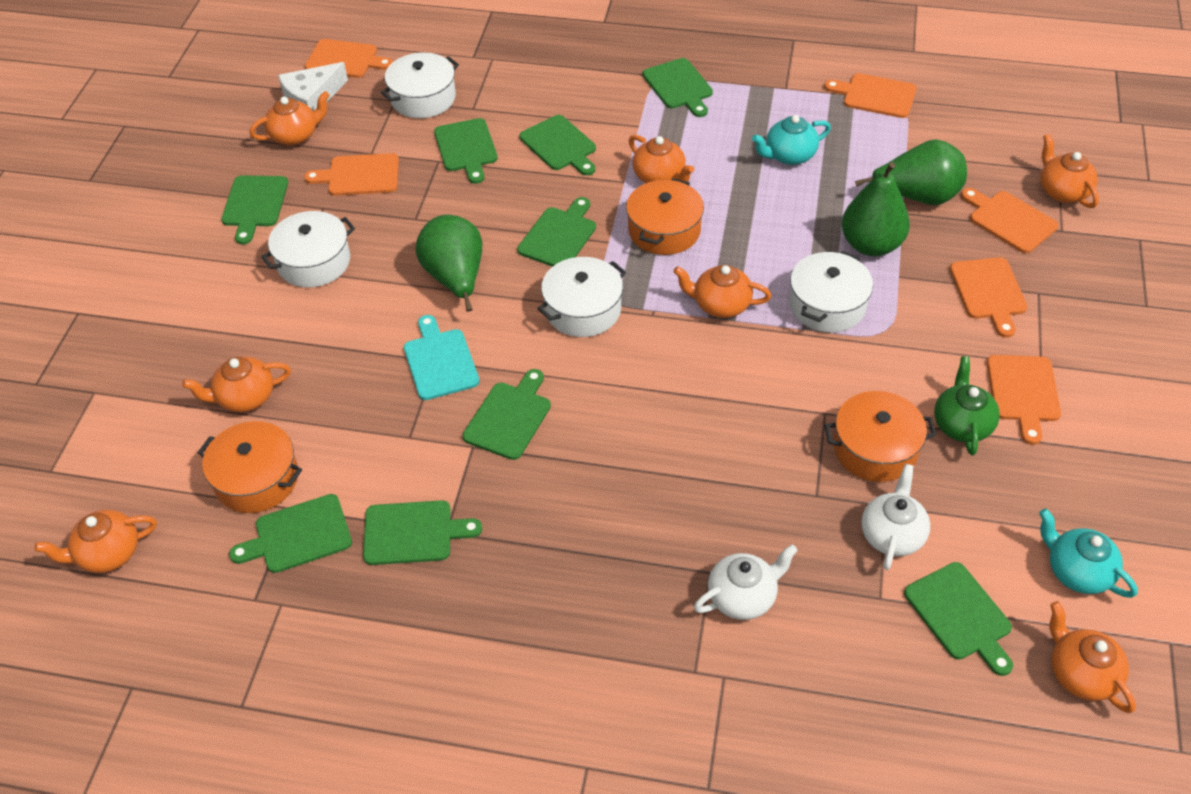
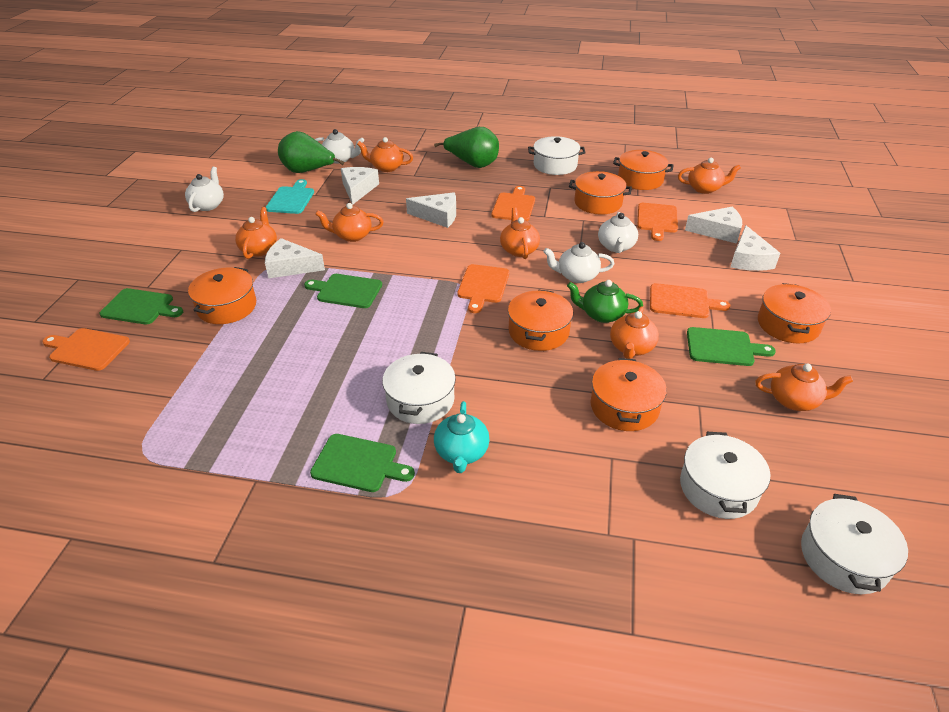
green cutting board: [221,175,288,245] [229,494,352,573] [363,500,482,565] [434,118,498,184] [462,369,551,460] [517,197,596,267] [519,115,596,176] [643,58,713,117] [904,562,1013,676] = 9 -> [100,288,183,325] [304,274,382,308] [310,434,415,492] [687,327,776,366] = 4
green pear: [415,215,482,312] [842,162,910,256] [855,139,967,205] = 3 -> [278,131,345,173] [434,127,499,168] = 2
orange cutting board: [304,153,399,196] [305,39,393,78] [824,73,917,118] [950,257,1028,338] [961,188,1059,253] [987,355,1061,445] = 6 -> [43,328,130,371] [457,264,509,313] [492,186,535,221] [637,203,678,241] [650,283,730,318] = 5
orange pot: [197,421,302,513] [626,178,704,255] [824,391,936,482] = 3 -> [188,267,256,324] [508,290,573,351] [569,171,632,215] [590,358,667,431] [613,150,673,190] [758,283,831,343] = 6
turquoise teapot: [752,115,831,165] [1039,508,1138,598] = 2 -> [434,401,490,473] = 1
white cheese: [278,62,348,111] = 1 -> [265,238,325,278] [341,167,379,205] [406,192,456,228] [685,206,742,244] [730,225,780,271] = 5
white teapot: [694,544,798,620] [861,464,930,570] = 2 -> [185,167,224,212] [315,129,364,164] [543,242,614,283] [598,212,638,253] = 4

